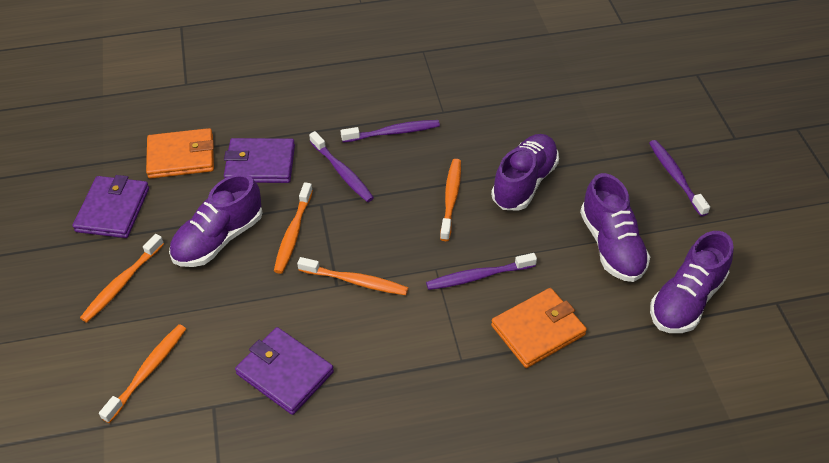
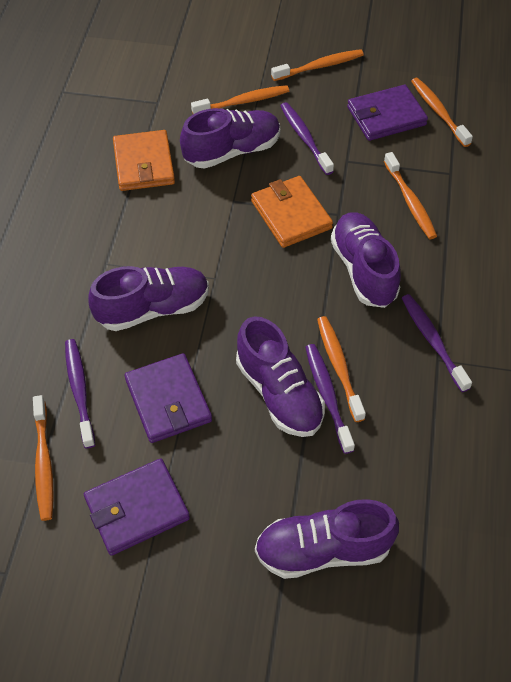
orange toothbrush: [80,234,164,323] [99,324,186,423] [274,182,313,274] [297,257,408,295] [440,159,461,241] = 5 -> [33,395,54,521] [191,85,289,114] [271,49,364,81] [317,316,366,422] [384,152,437,239] [411,78,473,147] = 6
purple shoe: [169,174,263,267] [491,134,559,211] [580,173,650,282] [650,231,733,333] = 4 -> [88,266,209,331] [180,108,280,169] [236,316,325,437] [255,499,399,579] [331,212,401,308] = 5

